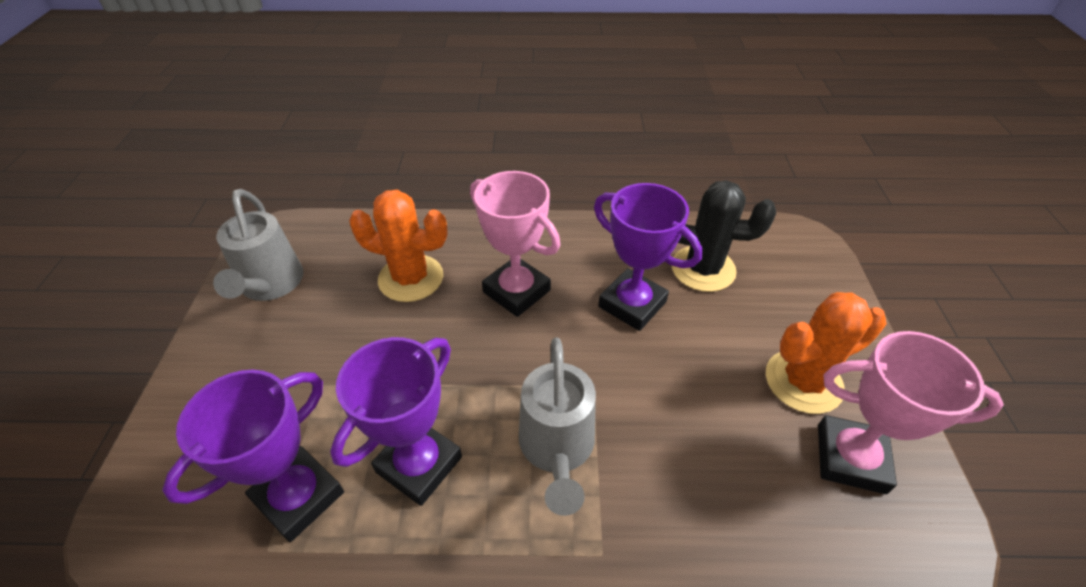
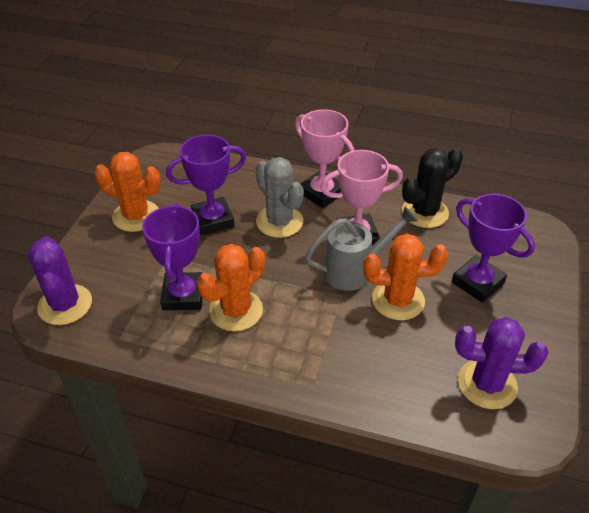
grey cactus: none = 0 -> [256,157,304,238] = 1
grey watering can: [213,189,303,301] [519,337,596,516] = 2 -> [305,206,418,291] = 1
orange cactus: [349,189,448,302] [766,292,887,414] = 2 -> [94,152,161,232] [197,244,265,331] [363,233,448,320] = 3
purple cactus: none = 0 -> [28,236,92,325] [455,317,548,409] = 2

